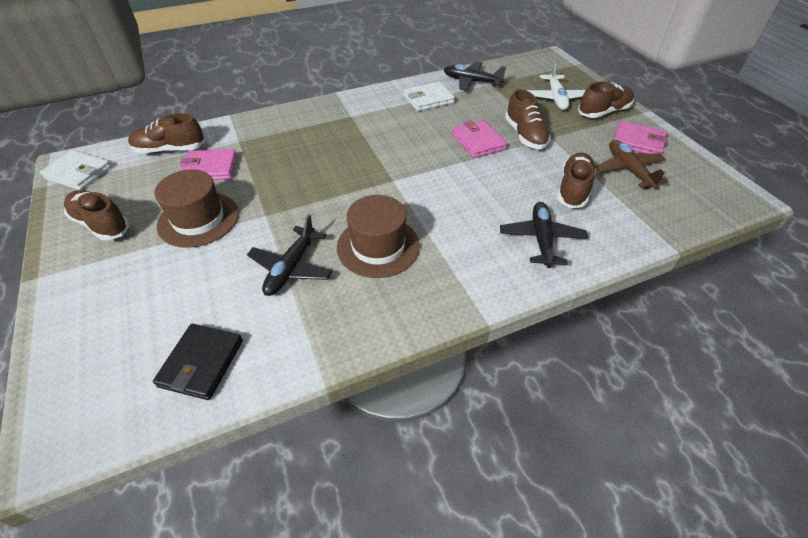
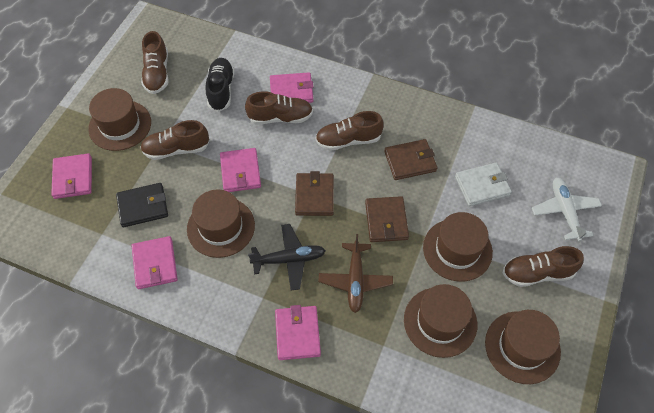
black plane: [247,214,333,296] [444,61,506,91] [500,202,588,268] = 3 -> [248,224,326,291] = 1
black shoe: none = 0 -> [206,58,234,112] = 1
brown hat: [155,169,239,248] [337,195,420,278] = 2 -> [88,88,151,151] [187,190,255,258] [404,284,477,358] [423,212,493,282] [485,310,561,384] = 5
brown wallet: none = 0 -> [295,171,334,216] [365,196,409,242] [384,139,437,180] = 3
pink wallet: [179,149,237,180] [452,120,507,158] [614,121,668,154] = 3 -> [51,153,92,199] [132,236,178,289] [220,148,261,192] [270,72,313,103] [275,305,321,360] = 5
white wallet: [40,150,111,190] [404,81,455,111] = 2 -> [455,163,512,206] = 1

